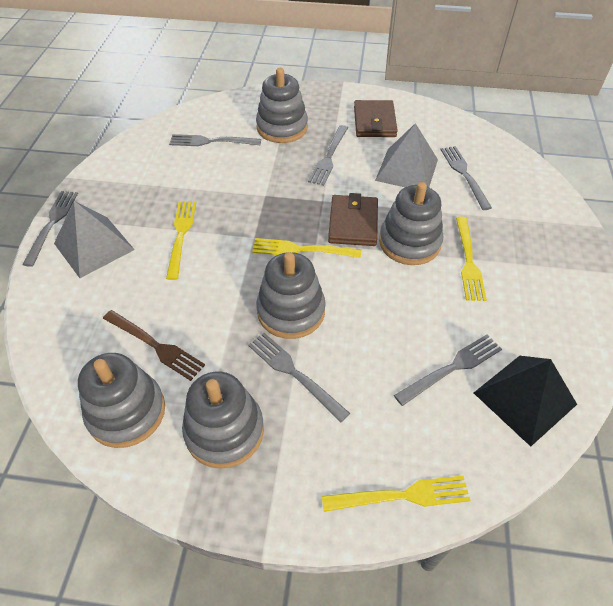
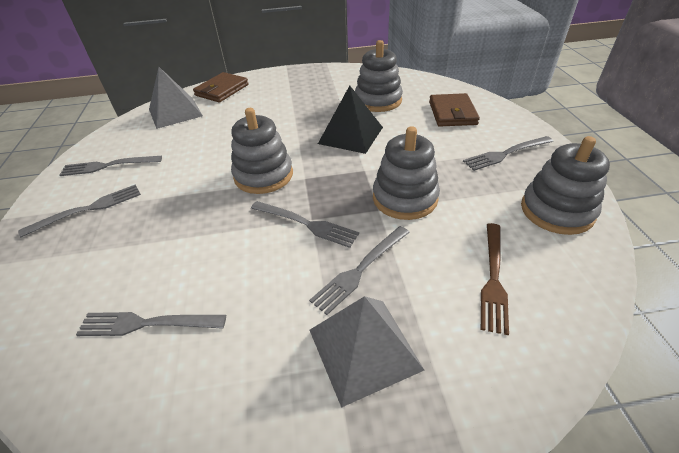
grey stacking toy: [78,353,165,448] [182,372,264,469] [256,68,308,143] [256,252,326,339] [379,182,444,265] = 5 -> [231,108,293,194] [355,40,403,112] [373,126,440,220] [521,136,610,235] = 4
yellow fork: [166,202,196,280] [252,238,361,258] [322,476,470,512] [456,217,487,301] = 4 -> none = 0

